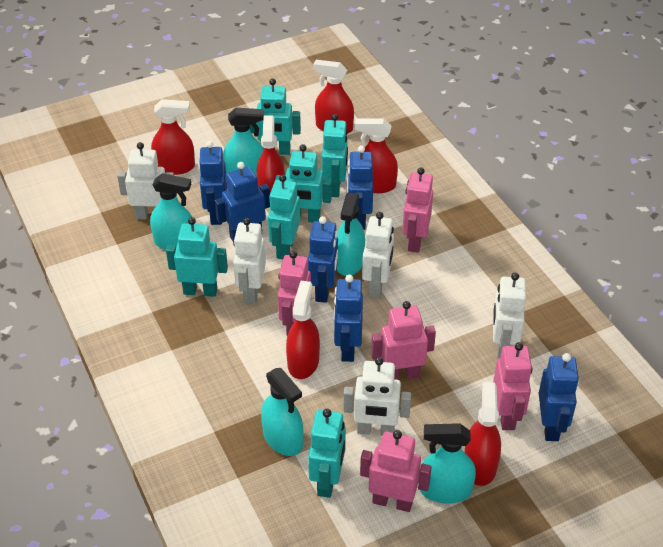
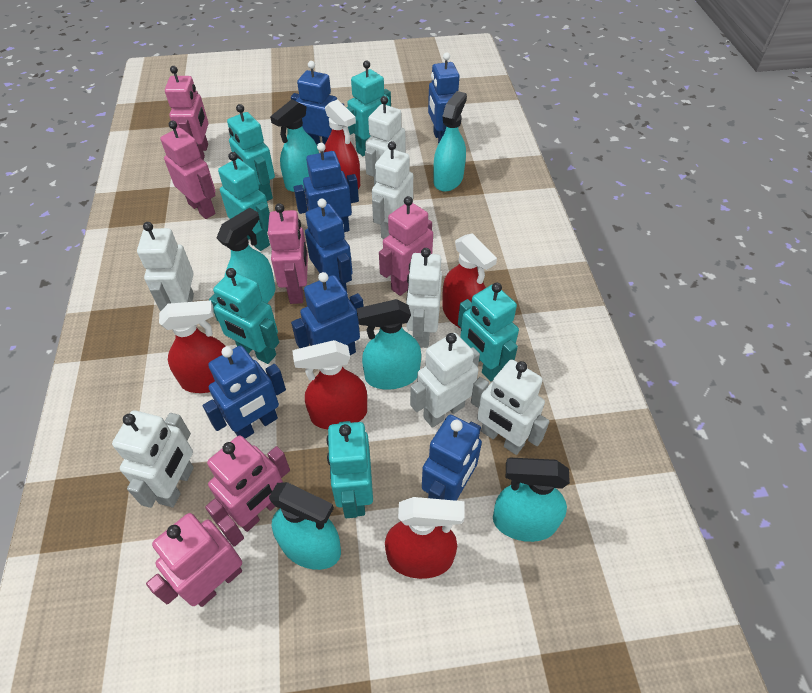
blue robot: [198,141,227,225] [215,162,270,241] [308,216,338,303] [334,275,363,362] [347,146,373,230] [539,353,579,441] = 6 -> [203,346,286,439] [291,61,344,145] [291,272,364,355] [294,143,359,232] [305,199,353,291] [422,415,482,501] [428,52,460,144] = 7
pink robot: [278,251,311,336] [360,430,432,512] [371,301,436,380] [402,167,433,253] [493,342,532,430] = 5 -> [146,513,244,607] [160,121,216,219] [165,66,208,160] [205,435,290,532] [268,203,308,304] [379,196,433,296] = 6
red spray bottle: [151,99,195,175] [257,115,285,193] [286,281,320,379] [313,60,354,134] [355,118,398,193] [464,382,501,486] = 6 -> [159,300,226,393] [292,340,367,429] [324,99,360,189] [385,497,465,579] [442,233,497,328] = 5
turquoise spray bottle: [150,173,192,250] [223,108,264,177] [261,368,303,456] [337,193,365,276] [420,423,476,504] = 5 -> [217,208,275,303] [269,482,341,570] [270,99,319,192] [357,299,421,390] [433,91,467,192] [493,458,570,542] = 6
white robot: [117,142,174,219] [233,218,266,304] [343,357,411,436] [362,212,394,298] [493,273,526,359] = 5 -> [112,410,194,508] [137,222,194,311] [365,96,405,185] [372,141,413,239] [406,248,442,348] [410,333,480,428] [471,360,550,455] = 7

